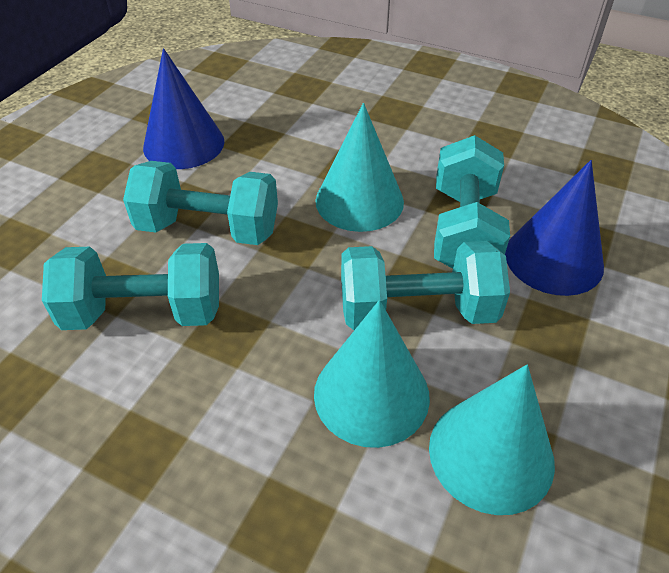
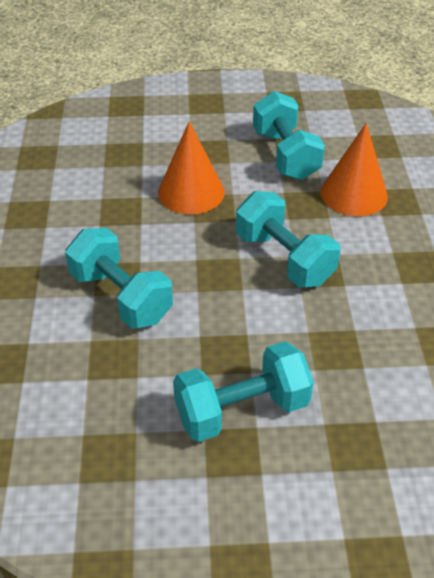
blue cone: [143,48,225,169] [505,160,604,296] = 2 -> none = 0
orange cone: none = 0 -> [158,122,225,214] [321,123,388,216] = 2
turquoise cone: [314,300,430,448] [315,103,404,232] [429,365,555,515] = 3 -> none = 0

